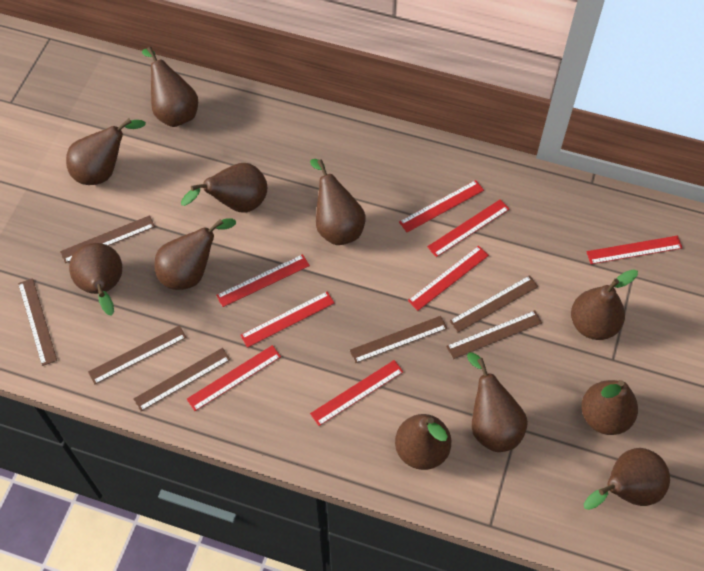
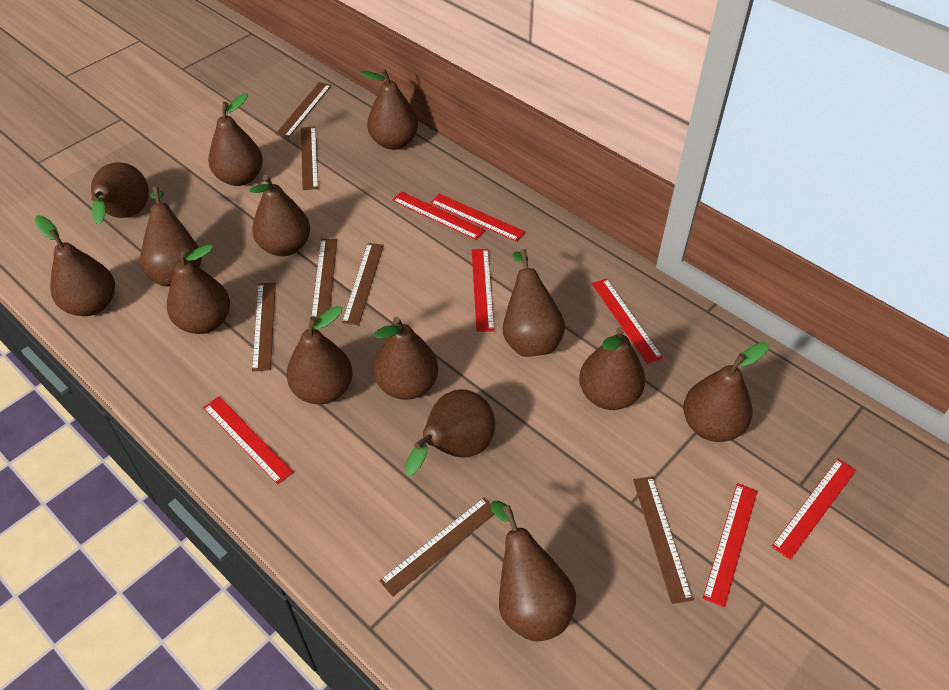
brown pear: [66,118,146,185] [69,243,122,316] [142,47,198,127] [154,219,236,290] [181,163,267,213] [310,159,366,245] [395,414,451,470] [467,353,528,452] [571,269,638,340] [581,380,638,435] [584,448,670,510] = 11 -> [35,216,115,316] [91,162,149,225] [140,186,202,286] [167,244,230,334] [208,93,263,186] [249,175,310,256] [287,306,353,405] [360,68,418,150] [373,317,438,400] [405,389,495,476] [490,501,576,641] [503,249,565,357] [579,327,645,410] [683,342,769,442] = 14
red ruler: [187,345,281,411] [216,254,310,307] [240,292,334,348] [310,360,403,426] [399,180,484,232] [408,246,489,311] [427,199,509,257] [586,236,682,264] = 8 -> [203,397,294,485] [392,191,485,240] [430,194,525,242] [472,249,494,332] [592,278,663,364] [703,483,757,607] [771,459,856,560] = 7

